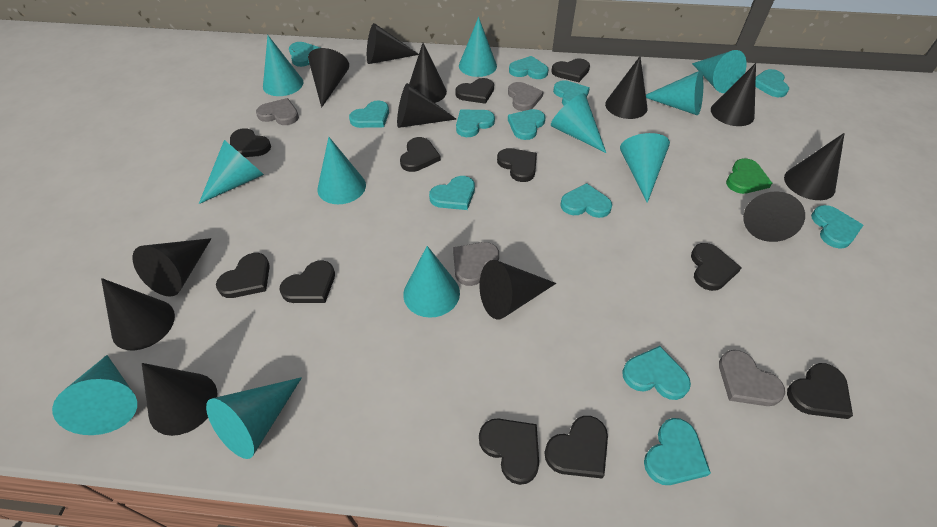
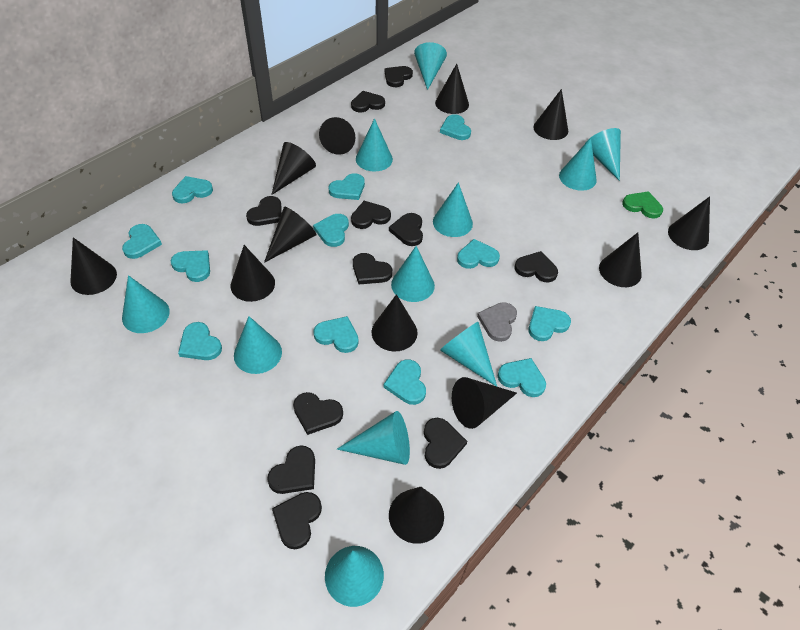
grey heart: [256,98,299,125] [453,242,499,286] [508,82,544,111] [719,350,785,406] = 4 -> [477,302,517,342] = 1

